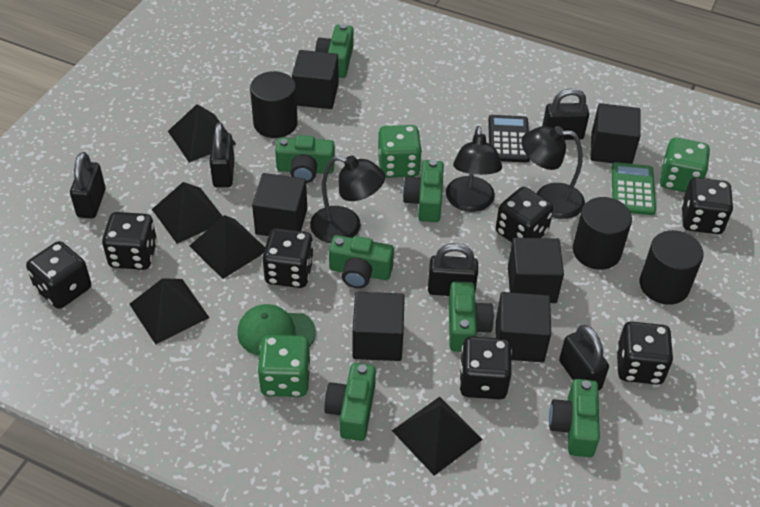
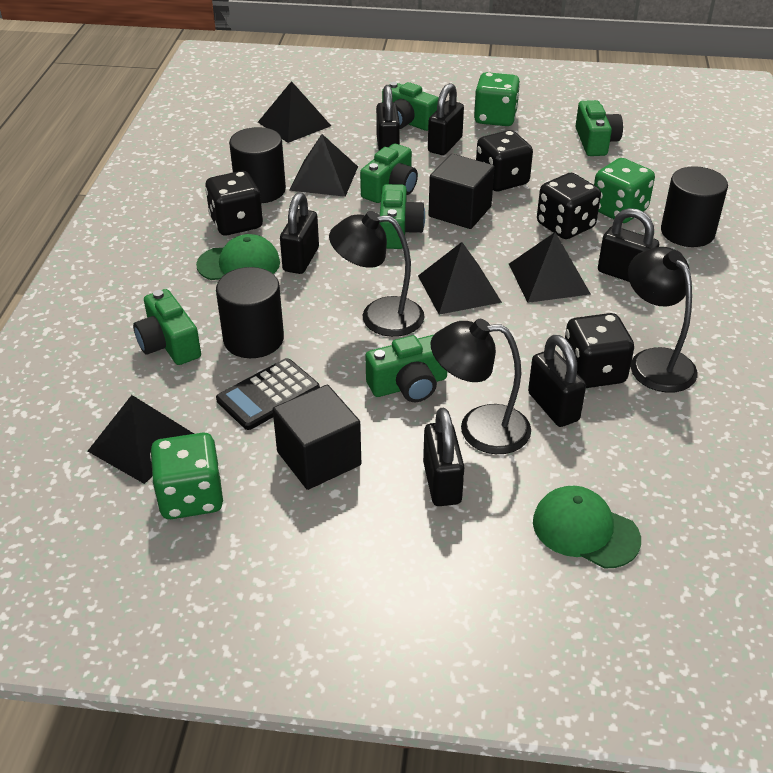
black cube: [252,173,307,236] [292,50,339,109] [353,292,405,361] [496,292,551,362] [508,238,564,303] [590,103,641,164] = 6 -> [273,385,361,490] [428,154,495,229] = 2
black dice: [26,241,91,309] [102,212,157,270] [262,228,314,288] [459,336,512,400] [496,187,553,242] [616,322,673,385] [681,177,733,234] = 7 -> [205,171,263,235] [476,130,533,191] [537,173,601,239] [563,313,634,388] = 4
black padlock: [70,152,106,218] [210,122,235,187] [428,243,478,296] [542,88,589,140] [559,325,609,391] = 5 -> [280,192,319,274] [376,85,400,151] [423,408,464,506] [428,83,464,155] [528,335,586,427] [598,208,659,282] = 6
green calculator: [611,162,656,215] = 1 -> none = 0
green camera: [275,135,335,183] [315,24,354,78] [324,363,376,441] [329,235,394,288] [403,160,444,222] [449,282,494,352] [549,379,600,457] = 7 -> [133,289,201,365] [360,144,418,203] [365,335,447,402] [379,184,425,249] [382,82,439,131] [575,100,623,156] = 6
green cap: [237,304,316,355] = 1 -> [196,234,280,280] [533,486,641,569] = 2

